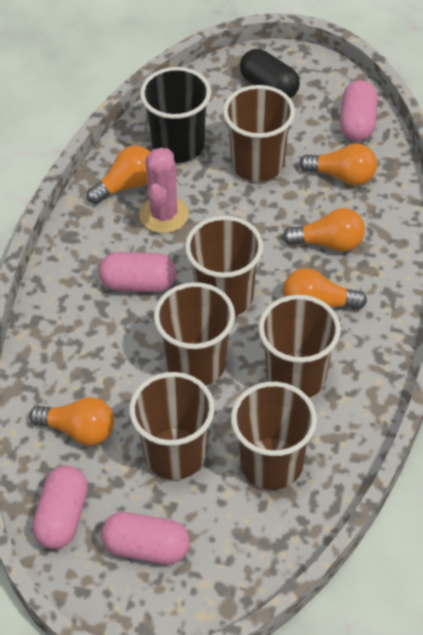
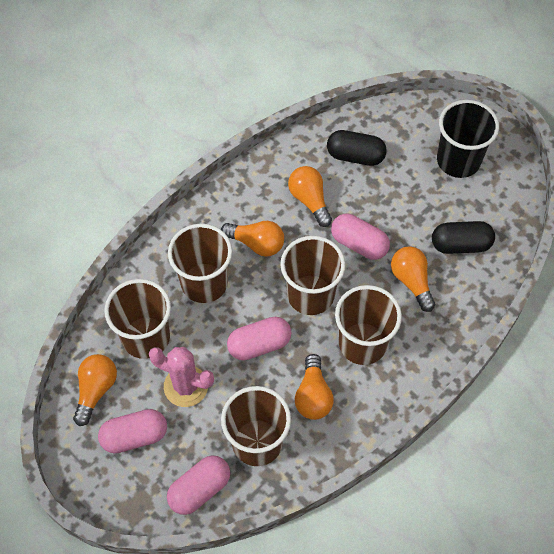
black capsule: [240,49,300,99] = 1 -> [327,130,387,166] [432,221,495,254] = 2
brown cup: [129,372,215,480] [154,282,235,385] [185,216,263,316] [223,85,295,182] [231,382,317,490] [258,295,341,398] = 6 -> [104,279,171,359] [168,224,232,303] [221,386,291,466] [280,236,345,315] [335,285,402,365] = 5

